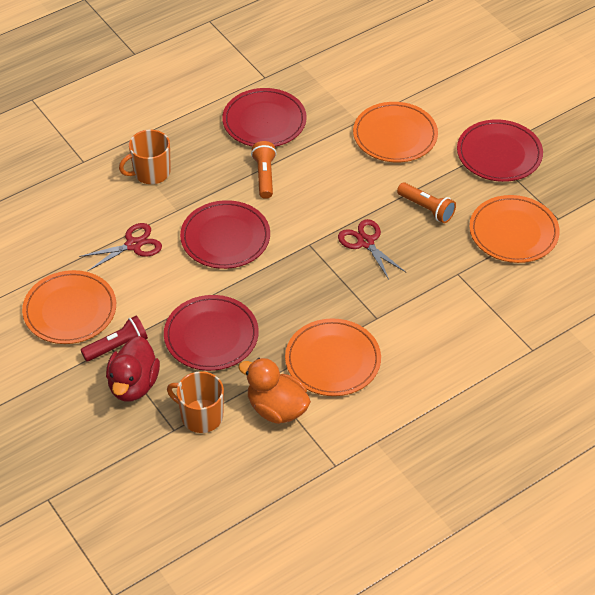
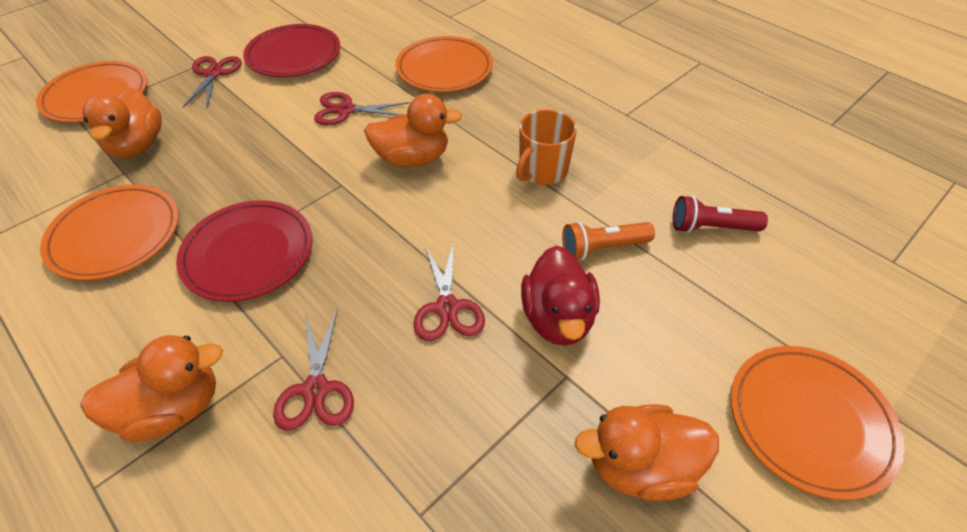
orange duck: [238,358,311,424] = 1 -> [80,335,223,442] [83,87,162,158] [364,94,462,167] [575,404,719,501] = 4
orange flashlight: [251,141,277,199] [397,182,456,223] = 2 -> [562,221,655,260] = 1
orange mug: [119,130,171,184] [167,371,224,433] = 2 -> [516,109,577,185] = 1
red plate: [164,295,259,371] [180,200,270,269] [222,88,307,147] [457,119,543,182] = 4 -> [176,200,313,302] [243,24,340,77] = 2
red scissors: [79,223,162,271] [338,219,406,280] = 2 -> [183,56,242,108] [273,309,354,430] [314,92,410,125] [413,242,485,341] = 4

